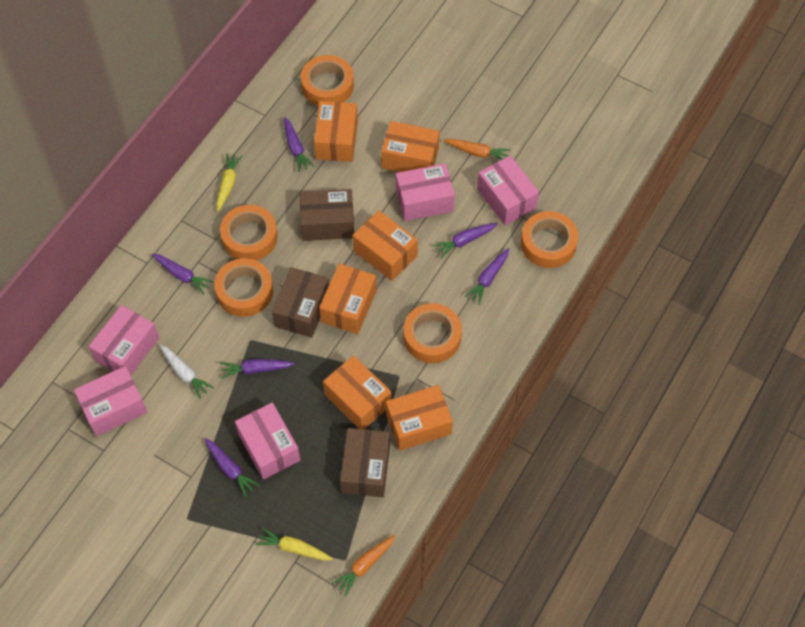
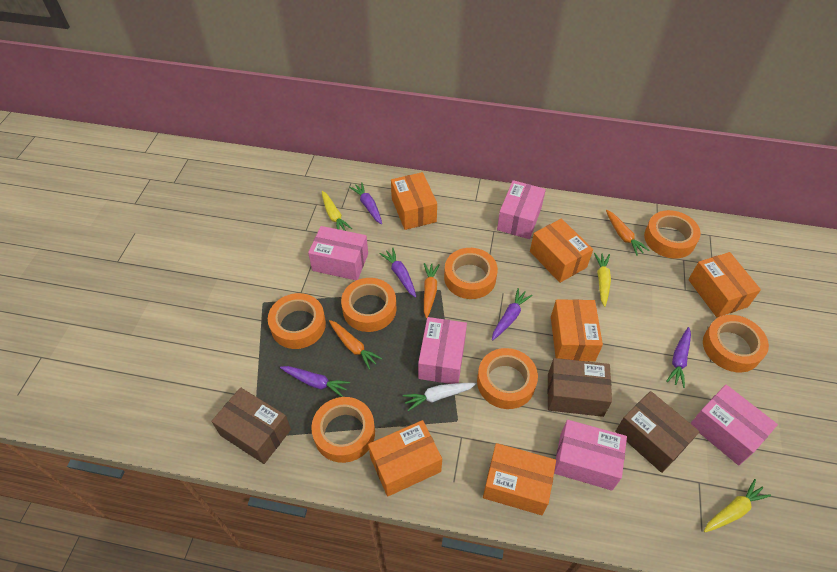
orange carrot: [332,535,395,596] [443,139,511,160] = 2 -> [329,320,382,370] [424,263,440,318] [606,210,649,256] = 3
orange tape: [214,258,273,317] [220,205,278,260] [301,55,354,106] [404,303,462,363] [521,211,578,268] = 5 -> [268,293,326,349] [311,397,375,463] [341,278,396,332] [444,248,498,299] [477,348,538,409] [644,210,701,259] [703,315,769,372] = 7
purple carrot: [152,253,214,295] [204,438,260,497] [220,359,294,379] [284,117,314,172] [433,223,498,258] [464,248,509,305] = 6 -> [280,366,350,397] [349,182,382,224] [379,248,416,298] [492,288,533,340] [666,327,691,388] = 5
yellow carrot: [216,153,242,212] [256,527,333,560] = 2 -> [322,191,352,231] [594,253,611,307] [704,479,771,532] = 3

